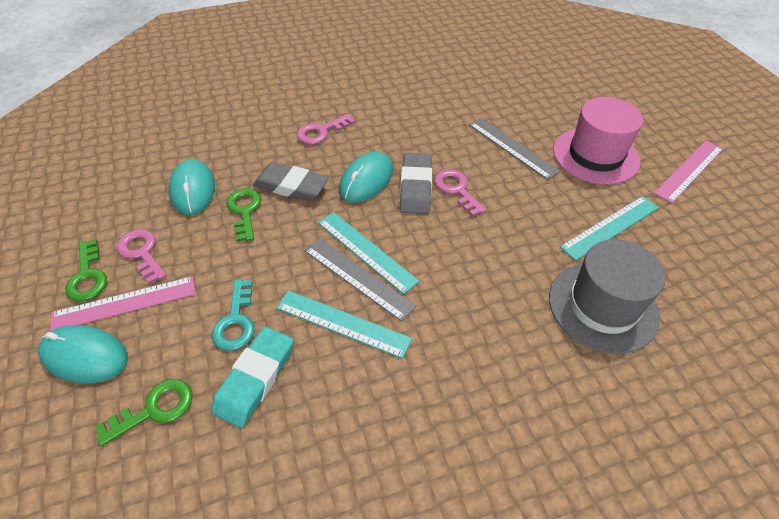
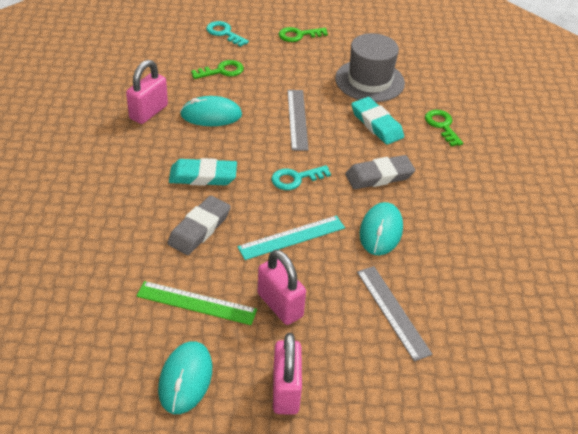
green ruler: none = 0 -> [137,281,257,325] = 1
pink hat: [553,97,643,185] = 1 -> none = 0
pink key: [117,229,167,284] [297,114,355,144] [434,169,486,217] = 3 -> none = 0
pink padlock: none = 0 -> [126,60,168,124] [258,249,306,325] [273,333,302,415] = 3
pink ruler: [50,276,196,331] [654,141,723,203] = 2 -> none = 0
turquoise eraser: [211,327,293,428] = 1 -> [169,158,237,186] [351,97,404,145] = 2
turquoise key: [212,279,255,351] = 1 -> [206,21,249,47] [271,165,331,190] = 2
turquoise ruler: [276,290,412,359] [318,212,420,294] [560,196,659,261] = 3 -> [237,215,345,260] = 1

